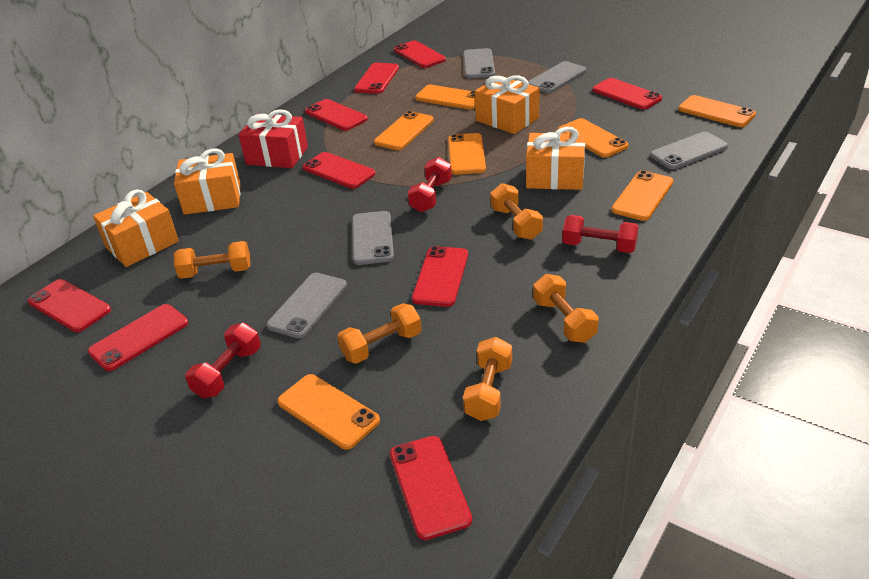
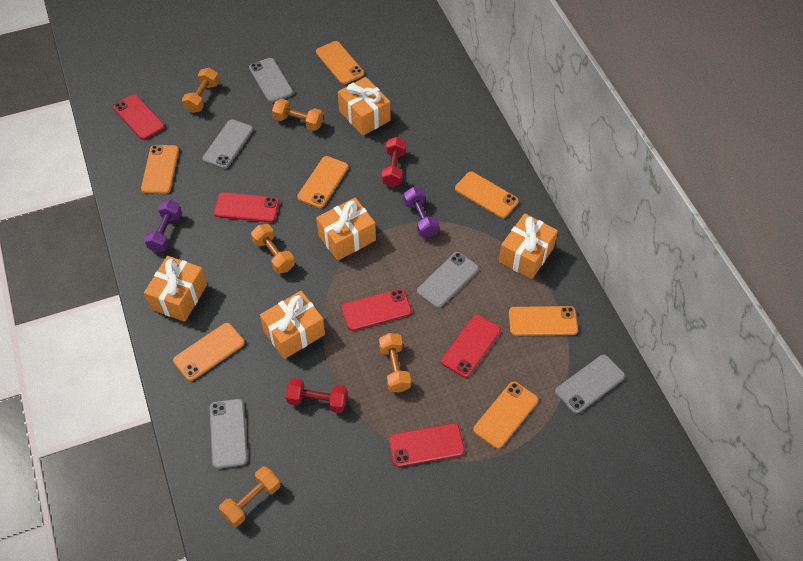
orange gift: [93,189,179,267] [174,148,241,215] [475,75,539,134] [526,127,585,190] = 4 -> [144,256,207,322] [260,291,325,359] [316,198,376,261] [338,77,391,136] [499,213,558,279] = 5
purple dumbbell: none = 0 -> [144,200,182,252] [403,187,439,238] = 2
red dumbbell: [185,323,261,398] [408,157,452,212] [562,215,639,253] = 3 -> [286,378,347,413] [382,137,406,187] = 2
red gift: [238,109,308,168] = 1 -> none = 0
red phone: [28,279,111,332] [88,304,188,371] [302,152,376,189] [305,99,368,131] [354,63,399,94] [390,436,472,540] [394,40,446,68] [412,246,468,307] [592,78,662,110] = 9 -> [113,94,165,140] [214,192,279,223] [341,289,412,331] [389,423,465,467] [441,315,501,378] = 5

